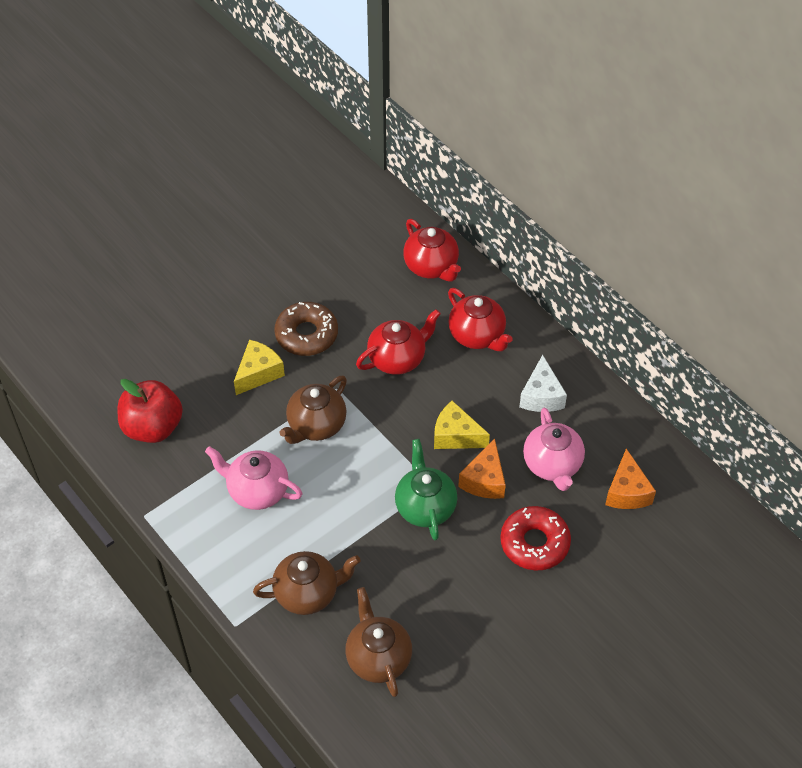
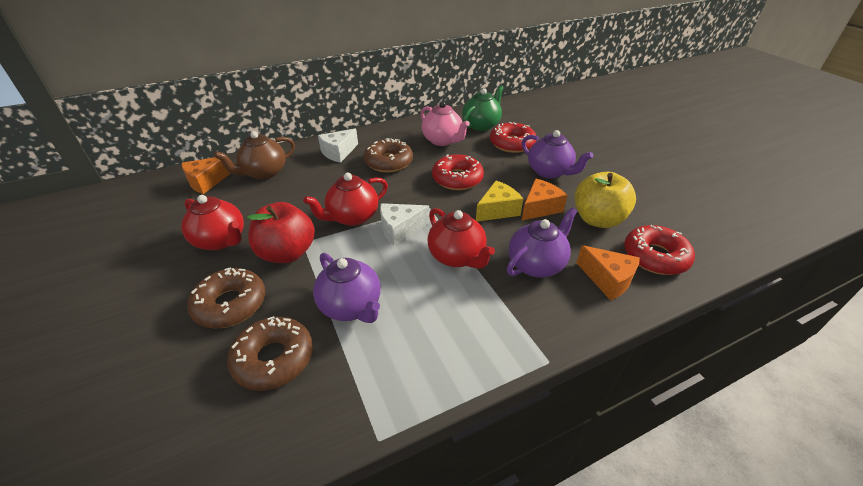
brown donut: [274,302,338,356] = 1 -> [187,267,265,329] [227,316,313,391] [364,138,413,172] = 3
brown teapot: [253,551,361,615] [280,375,347,444] [345,587,412,697] = 3 -> [214,131,295,180] = 1
orange cheese: [458,438,506,499] [605,448,656,509] = 2 -> [182,157,231,194] [522,179,568,221] [576,245,640,301] = 3
pink teapot: [205,446,302,510] [523,408,585,491] = 2 -> [421,101,470,146] = 1
purple teapot: none = 0 -> [313,253,381,323] [507,208,577,278] [522,130,593,179] = 3
red donut: [500,506,571,570] = 1 -> [432,154,484,190] [490,122,537,153] [624,225,695,275] = 3
white cheese: [519,355,567,412] = 1 -> [318,128,358,163] [380,203,429,245] = 2
yellow apple: none = 0 -> [575,172,636,228] = 1
yellow cheese: [234,339,285,395] [434,401,490,449] = 2 -> [476,181,523,222] = 1

